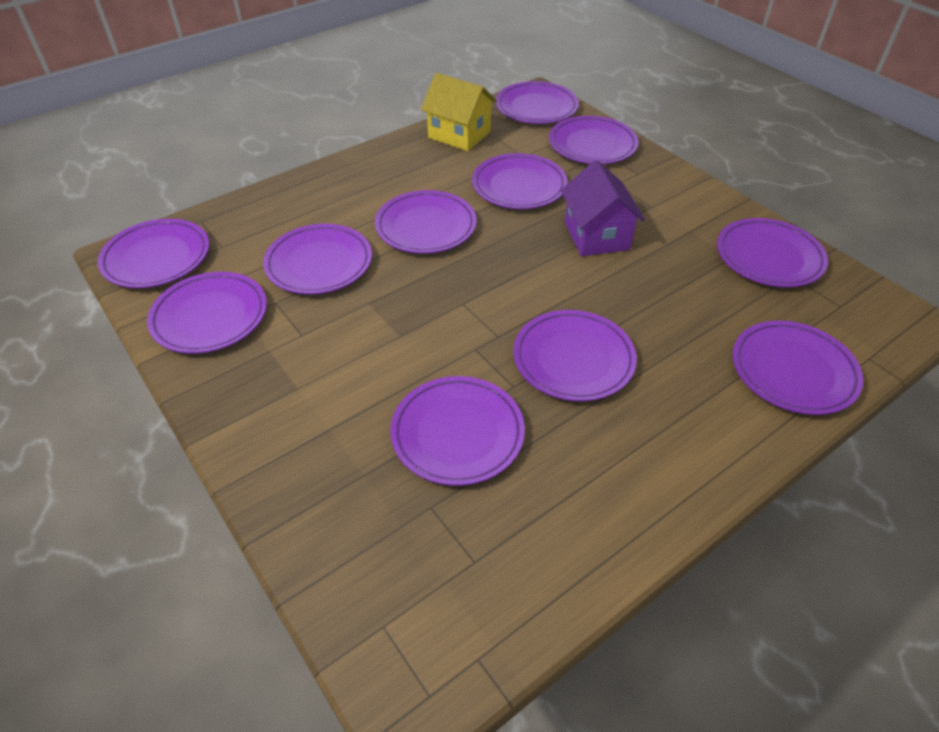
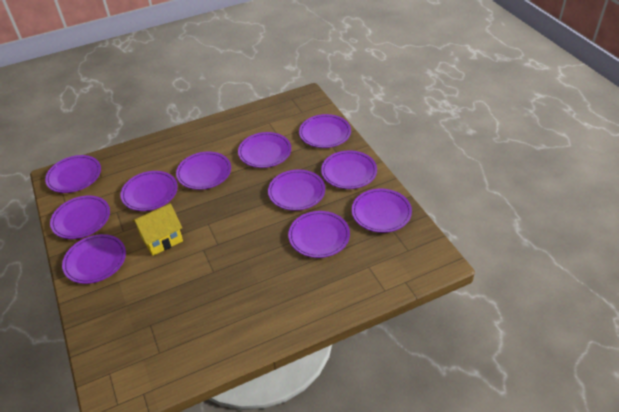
purple house: [561,160,645,256] = 1 -> none = 0

